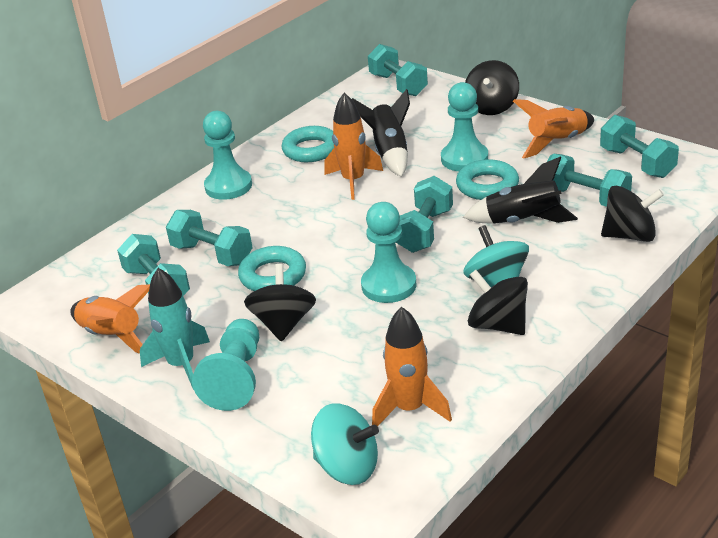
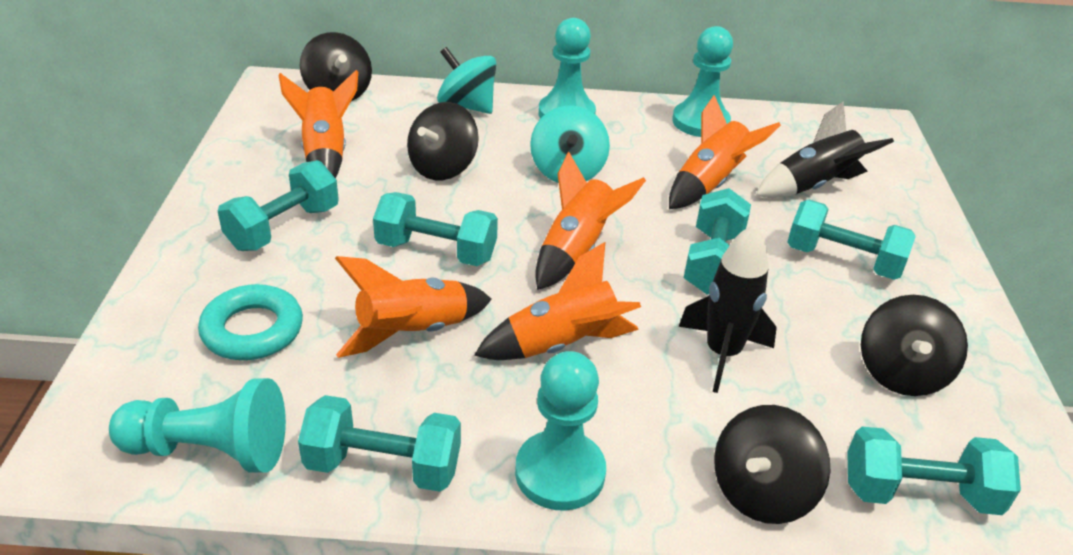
orange rocket: [70,284,150,354] [324,92,383,200] [372,307,452,427] [513,99,594,158] = 4 -> [279,70,358,179] [335,256,492,358] [474,242,641,360] [535,152,646,290] [669,95,781,209] = 5
turquoise ring: [238,246,306,291] [282,126,334,162] [456,159,519,200] = 3 -> [198,284,303,360] = 1
turquoise rocket: [140,268,210,390] = 1 -> none = 0

